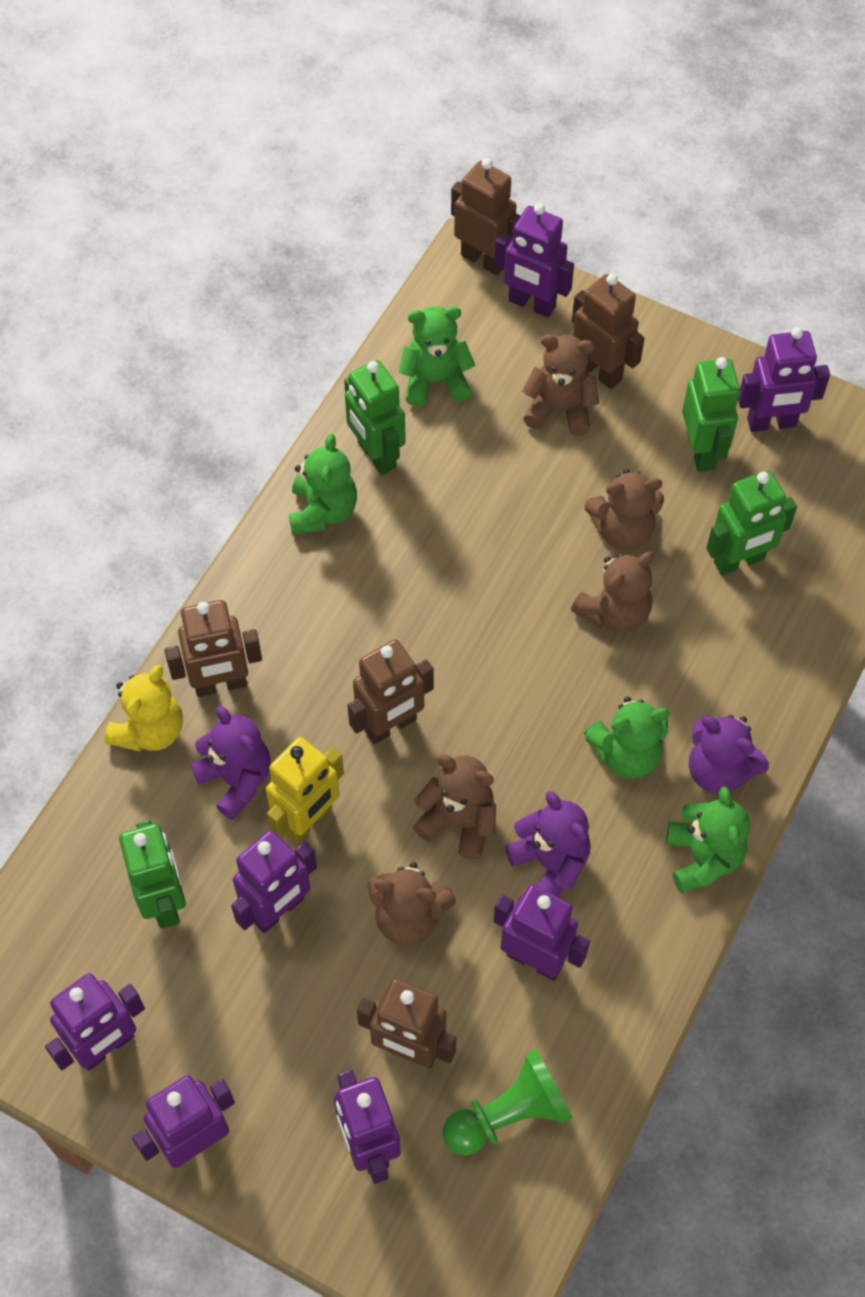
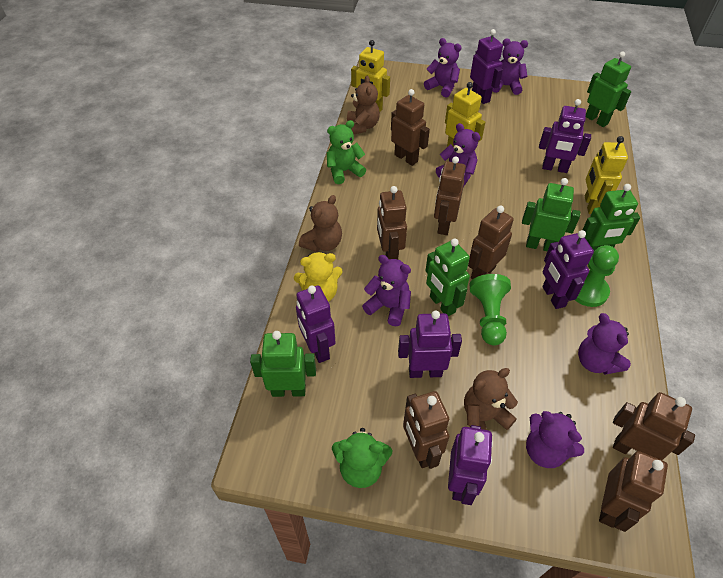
brown robot: [165,600,262,697] [347,639,434,744] [357,978,456,1068] [451,158,520,275] [572,274,645,389] = 5 -> [377,186,407,260] [391,89,430,166] [403,391,449,469] [434,156,466,235] [468,206,514,279] [599,451,668,532] [613,392,695,460] = 7
brown teddy bear: [368,862,456,946] [413,754,496,860] [522,334,599,436] [571,552,654,633] [585,469,664,550] = 5 -> [299,195,342,252] [347,76,380,134] [464,368,518,430] = 3
green pawn: [442,1049,573,1156] = 1 -> [469,274,511,346] [575,245,619,307] = 2
green robot: [119,820,186,928] [344,360,406,475] [682,357,740,472] [706,470,797,575] = 4 -> [250,331,316,397] [425,238,470,316] [522,178,580,251] [583,184,640,256] [586,52,631,127] = 5
green teddy bear: [289,434,357,535] [399,306,475,406] [584,697,670,779] [666,787,750,894] = 4 -> [327,120,366,184] [332,428,392,488] = 2
purple robot: [45,973,145,1070] [132,1075,235,1168] [231,830,317,933] [334,1070,401,1184] [494,203,574,318] [494,884,590,981] [738,327,830,432] = 7 -> [296,285,335,363] [398,310,462,378] [448,425,493,505] [470,29,503,104] [539,99,591,173] [542,230,594,309] = 6
purple teddy bear: [190,706,271,820] [505,791,591,897] [689,715,769,794] = 3 -> [362,255,411,326] [424,38,462,98] [436,123,480,187] [492,39,528,95] [526,411,584,468] [578,313,631,375] = 6
yellow robot: [266,737,344,844] = 1 -> [351,40,390,112] [445,82,485,147] [585,136,628,214] = 3

